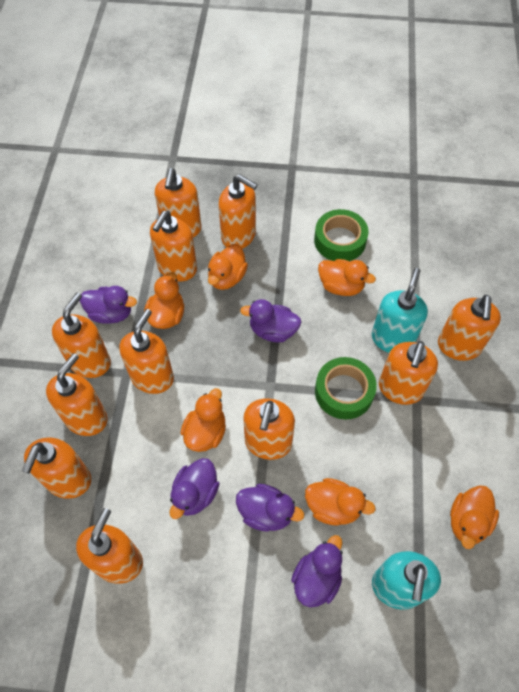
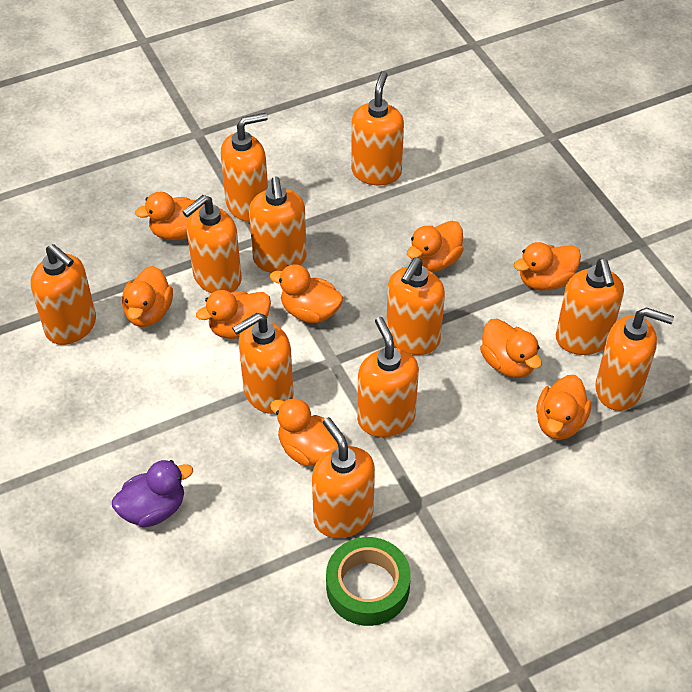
green tape: [314,209,369,261] [315,357,377,420] = 2 -> [326,537,411,626] = 1
orange duck: [144,272,184,329] [181,388,226,452] [208,244,248,290] [305,478,376,526] [318,259,376,296] [450,485,499,549] = 6 -> [122,266,173,327] [135,192,204,240] [196,290,271,339] [270,264,343,323] [270,398,338,466] [407,221,464,272] [480,319,542,378] [514,242,581,291] [536,375,591,440] = 9
purple duck: [80,286,137,324] [169,458,219,519] [236,484,304,532] [240,299,301,342] [291,535,343,607] = 5 -> [112,460,193,528] = 1
turquoise soap dispenser: [372,268,428,353] [372,551,441,609] = 2 -> none = 0

